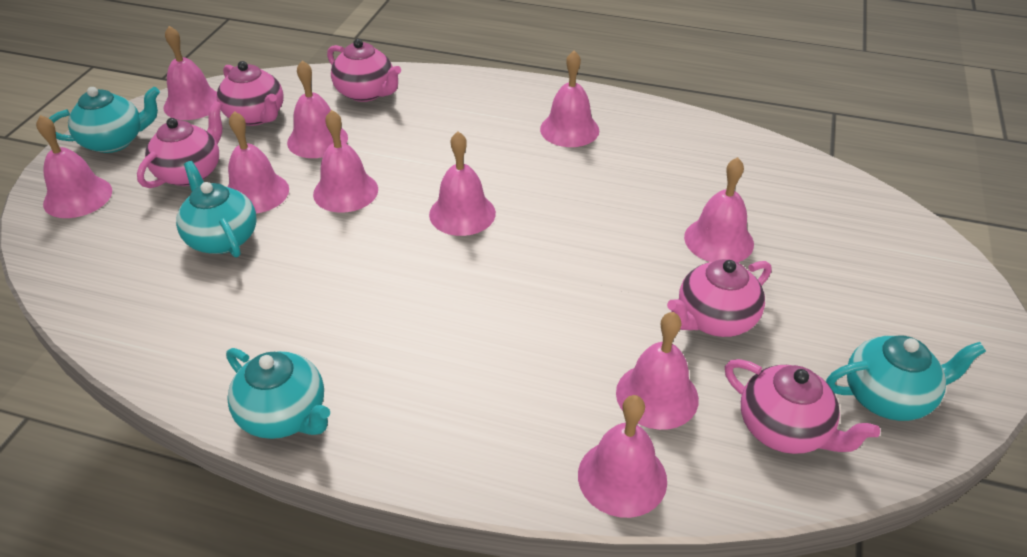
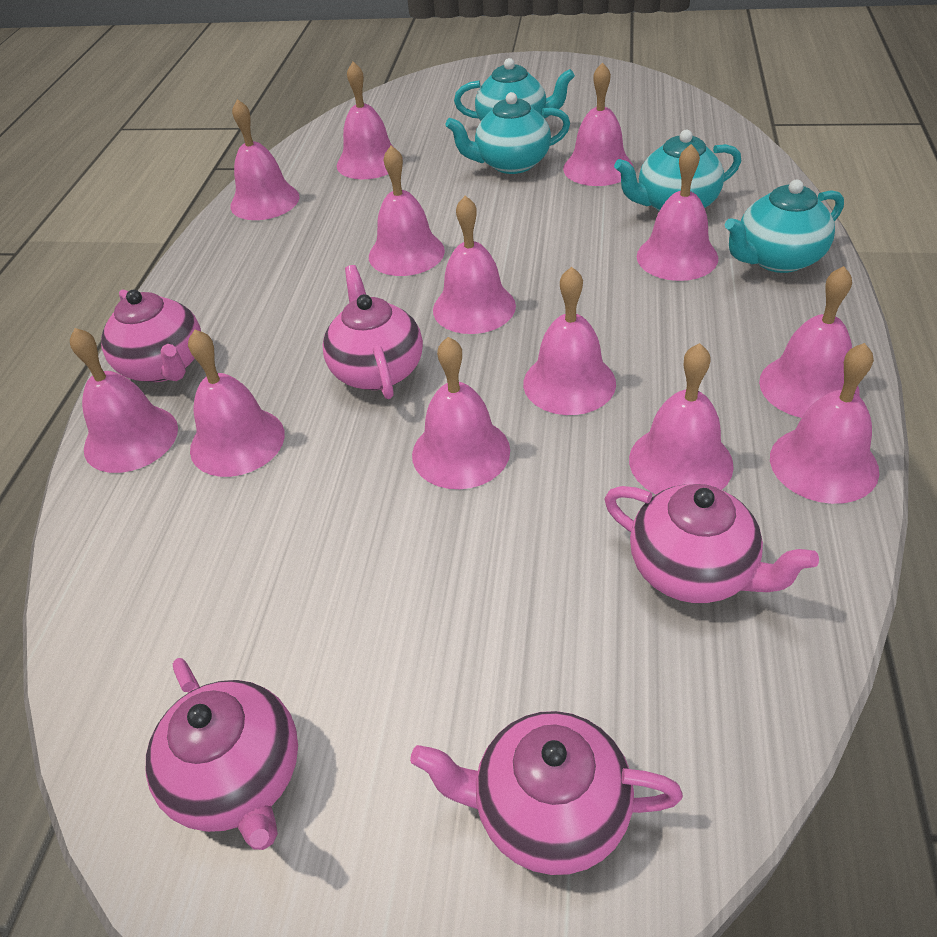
pink bell: [36,115,112,218] [164,26,217,120] [228,111,289,214] [287,60,348,158] [313,110,378,213] [429,131,496,236] [540,51,599,147] [578,395,667,518] [616,312,699,430] [684,157,754,262] = 10 -> [70,328,178,473] [188,330,285,477] [230,99,299,220] [337,62,392,179] [369,145,445,276] [412,337,510,489] [433,196,516,334] [523,267,616,415] [563,62,633,186] [629,343,734,494] [637,144,718,281] [759,266,860,418] [770,343,879,504] = 13

